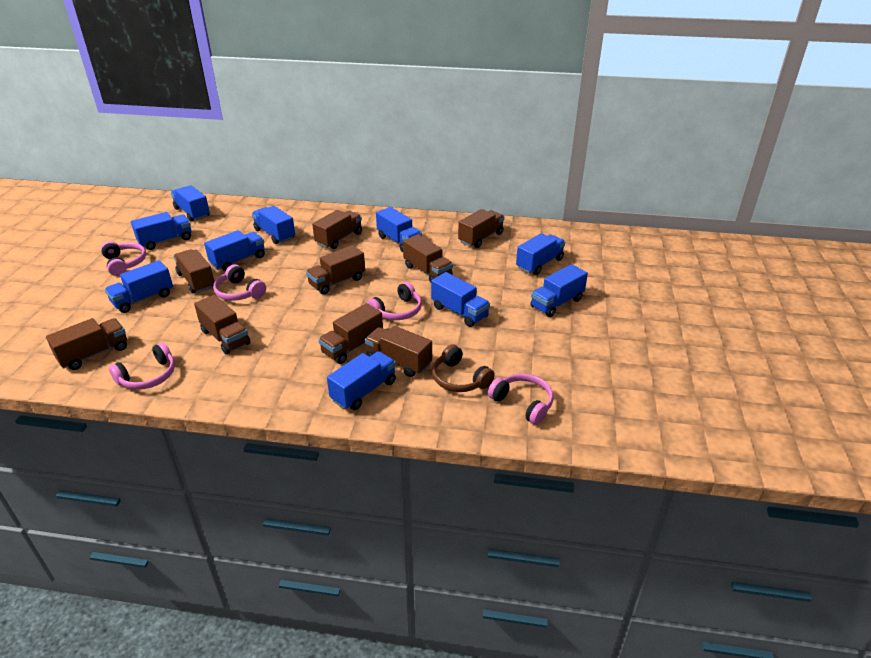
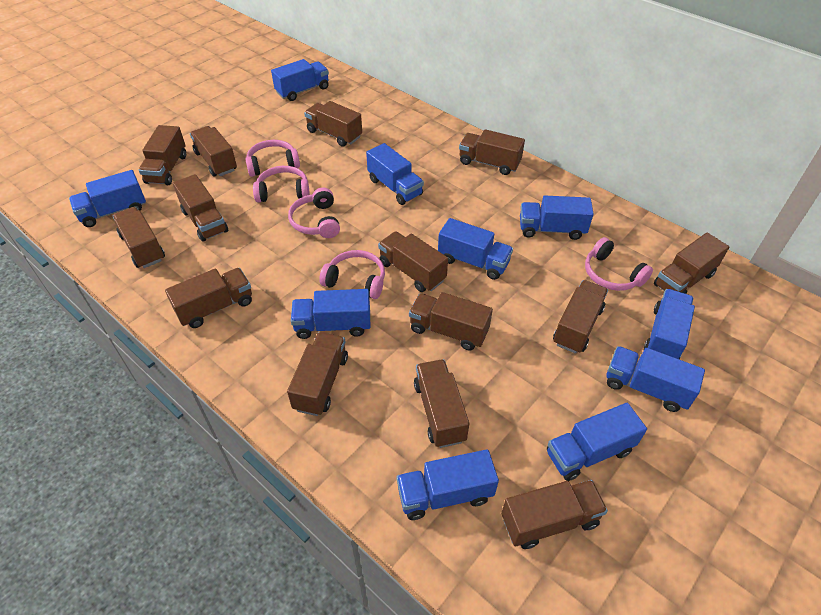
brown headphones: [432,344,495,392] = 1 -> none = 0
brown truck: [46,318,127,370] [174,249,215,293] [194,295,250,354] [306,245,365,295] [312,210,362,249] [318,303,383,364] [365,326,432,377] [403,234,453,283] [458,209,504,248] = 9 -> [113,207,165,268] [139,125,186,185] [165,268,252,328] [173,174,228,242] [190,126,237,177] [287,332,348,416] [304,101,362,147] [378,231,448,292] [409,292,493,351] [414,359,469,448] [459,129,525,175] [501,480,608,549] [553,280,608,354] [654,233,729,294] = 14

